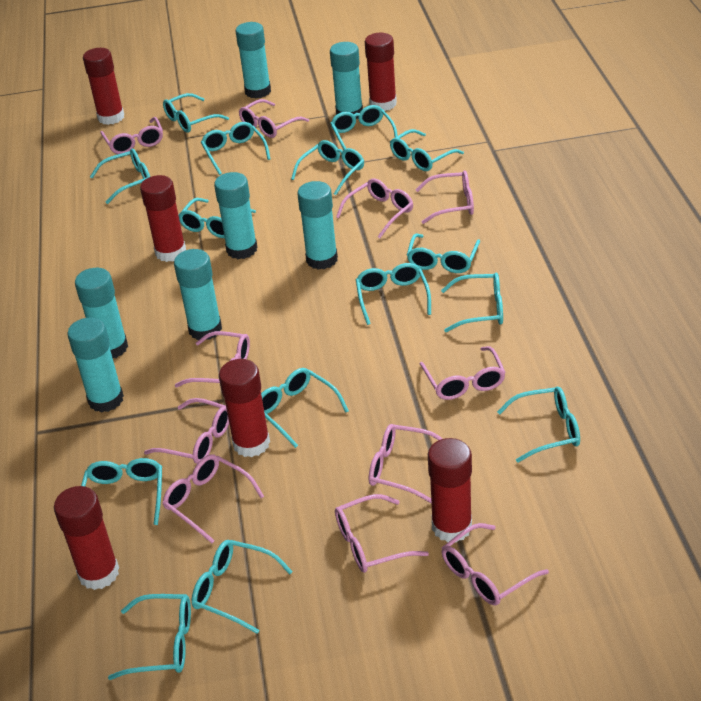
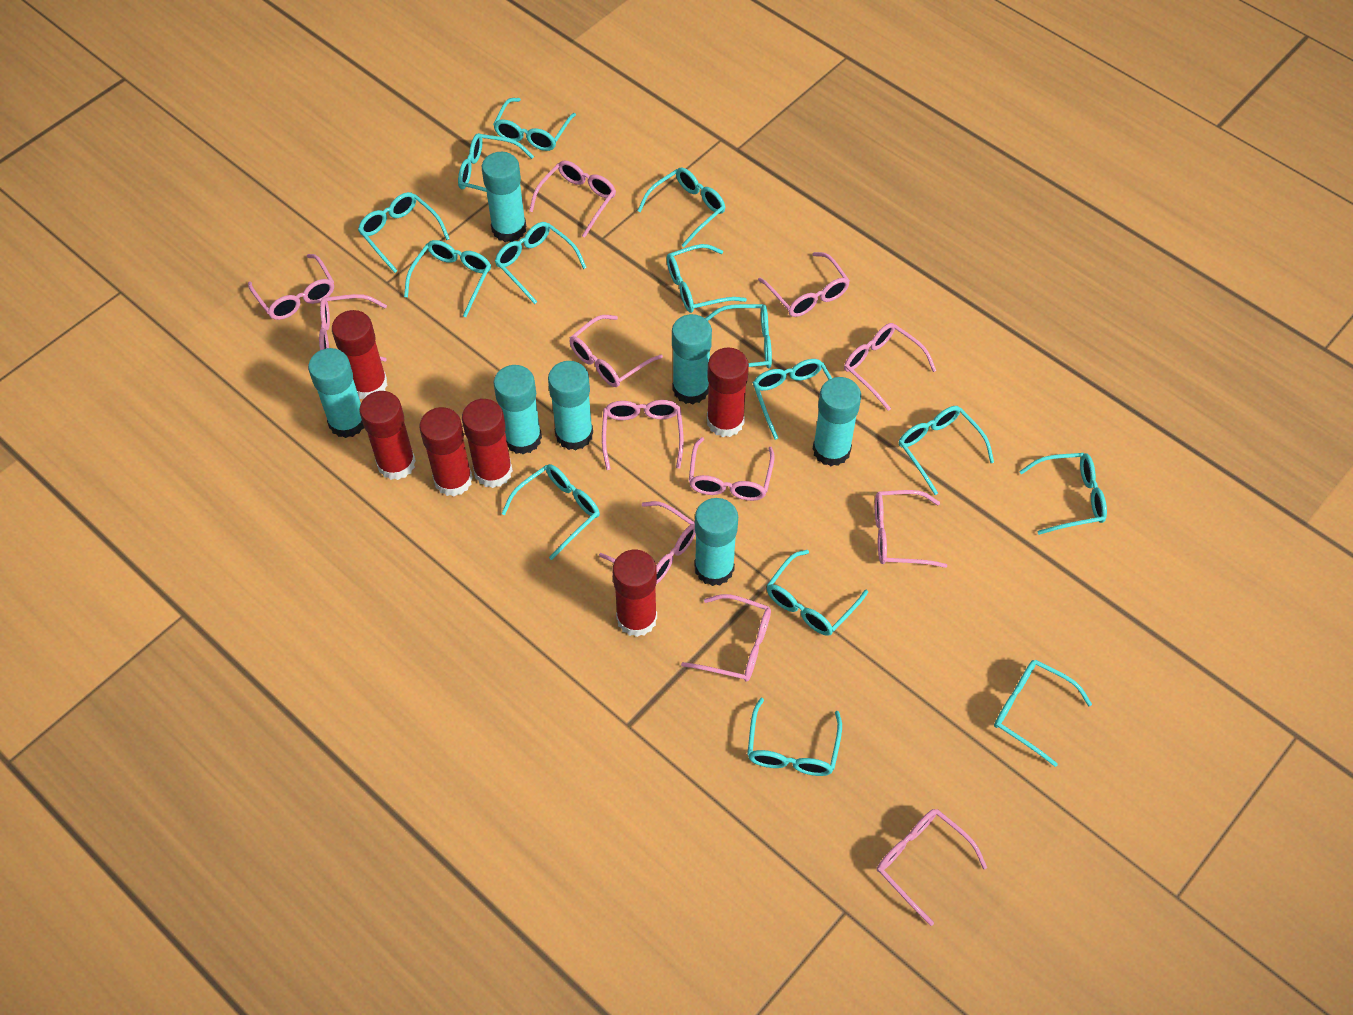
pink glasses: [100,117,163,154] [144,398,229,464] [162,454,264,543] [175,331,250,388] [239,99,309,138] [335,494,429,573] [336,178,413,238] [369,424,442,503] [416,170,474,224] [420,346,506,400] [442,523,549,606] = 11 -> [248,254,334,320] [319,294,387,361] [529,161,616,238] [569,315,663,387] [599,501,696,584] [602,400,684,470] [681,594,771,682] [689,437,775,501] [758,252,850,317] [844,323,936,411] [875,490,947,568] [877,809,987,926] = 12

